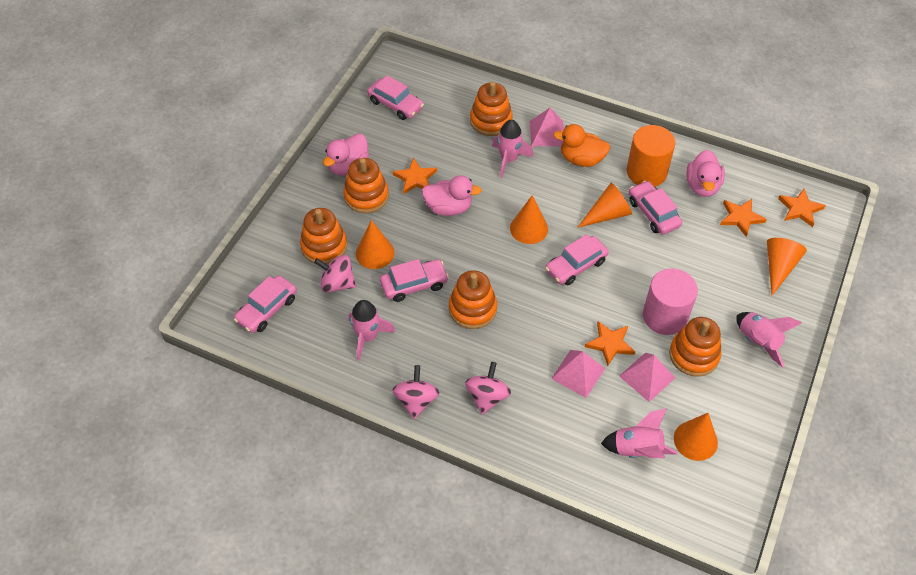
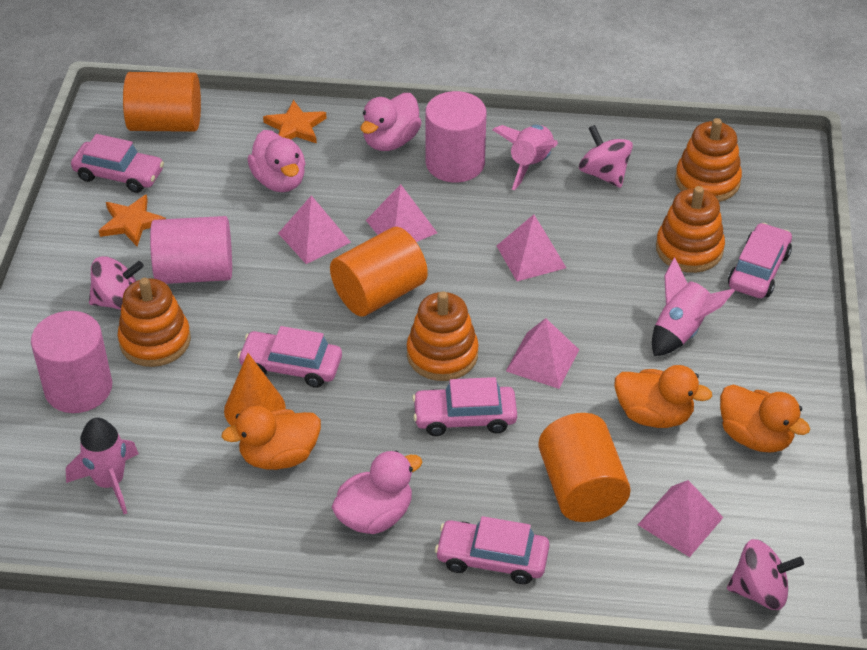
orange cone: [356,220,394,269] [510,195,548,244] [577,183,632,228] [674,413,718,461] [767,238,807,296] = 5 -> [224,353,286,426] = 1
orange cylinder: [627,125,675,187] = 1 -> [123,72,201,132] [330,227,428,316] [538,413,631,522] = 3
orange duck: [553,124,610,167] = 1 -> [222,405,321,470] [614,365,712,428] [720,385,810,452] = 3
orange stacking toy: [300,208,347,264] [343,158,389,214] [449,270,497,329] [470,82,513,136] [669,317,721,377] = 5 -> [117,278,191,367] [407,291,479,381] [656,186,725,273] [675,118,742,202] = 4
orange star: [393,158,437,194] [585,321,635,366] [720,199,767,237] [778,189,826,227] = 4 -> [99,194,166,246] [263,100,327,143] = 2
pink cylinder: [643,268,698,335] = 1 -> [31,311,112,413] [150,216,232,284] [425,91,486,183] = 3
pink pyramid: [530,108,564,146] [551,350,605,398] [619,353,675,402] = 3 -> [278,195,351,264] [366,184,437,242] [497,214,566,281] [506,318,579,389] [638,480,724,557] = 5
pink rocket: [349,300,396,361] [492,120,533,178] [601,408,677,458] [736,312,802,368] = 4 -> [66,418,139,514] [493,125,558,190] [652,257,735,356] = 3

